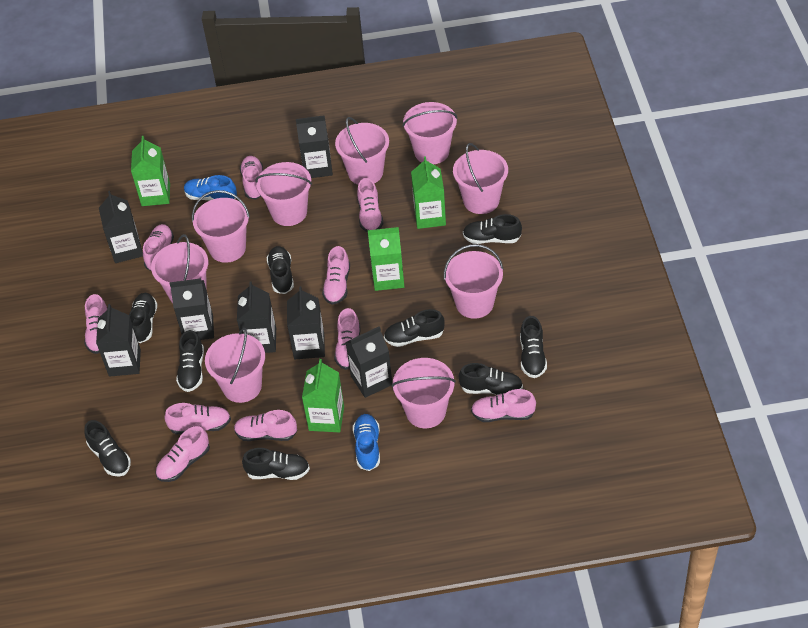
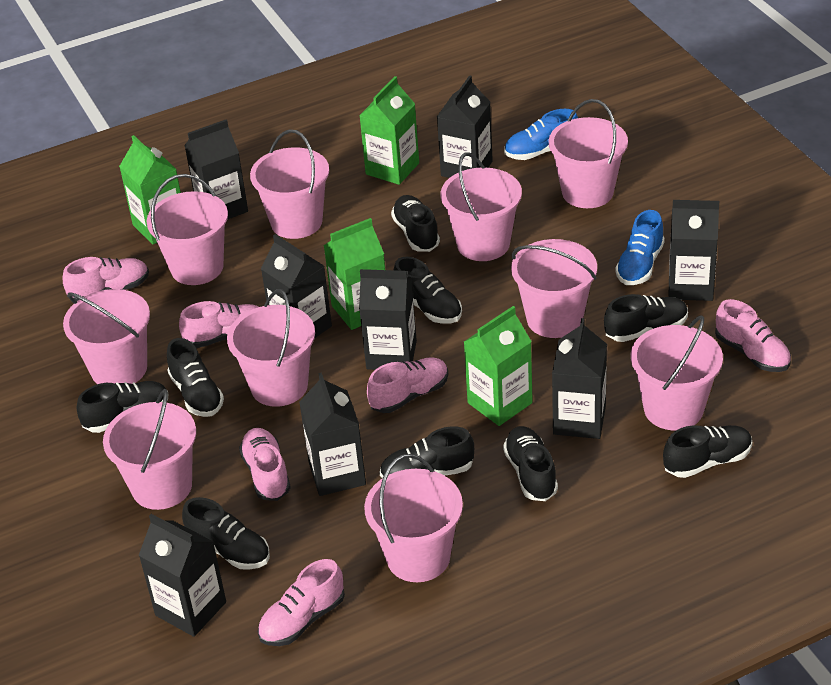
black carton: [96,304,141,377] [99,191,143,263] [169,278,214,340] [237,281,276,353] [287,286,325,359] [296,115,333,178] [345,326,392,398] = 7 -> [138,514,226,637] [184,119,248,220] [261,234,332,338] [299,372,366,496] [359,269,417,370] [437,75,493,178] [552,318,607,439] [668,200,719,301] = 8
pink bucket: [151,234,208,303] [192,190,250,263] [205,328,265,403] [255,162,312,226] [335,117,389,185] [391,358,456,428] [402,102,458,164] [444,244,504,319] [453,143,508,214] = 9 -> [63,289,150,384] [103,389,196,510] [147,174,228,285] [227,289,315,407] [250,129,329,239] [364,454,463,582] [441,152,522,261] [511,239,597,338] [549,99,628,208] [631,315,723,430] = 10
pink shoe: [84,294,108,354] [143,224,174,271] [155,426,210,482] [164,403,231,435] [234,410,297,441] [240,156,263,200] [322,246,350,305] [334,308,360,370] [357,178,383,232] [471,389,536,422] = 10 -> [63,257,149,301] [179,301,259,348] [239,428,291,501] [258,559,345,646] [367,357,448,413] [715,299,791,372] = 6

